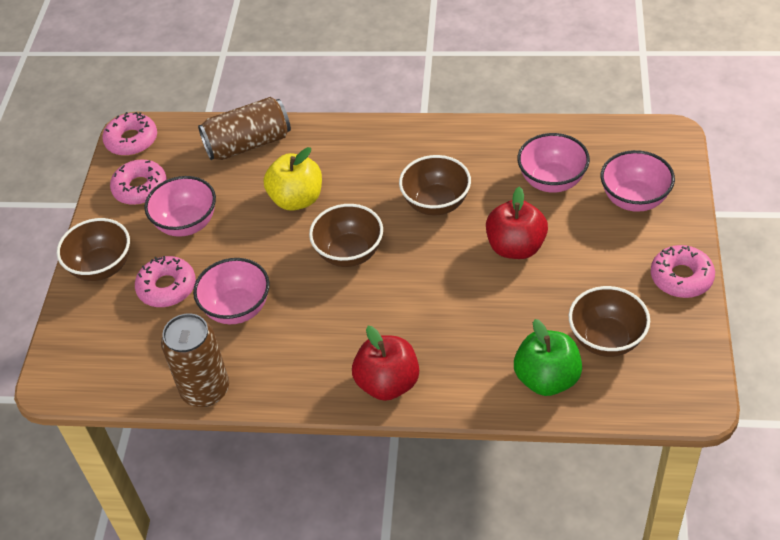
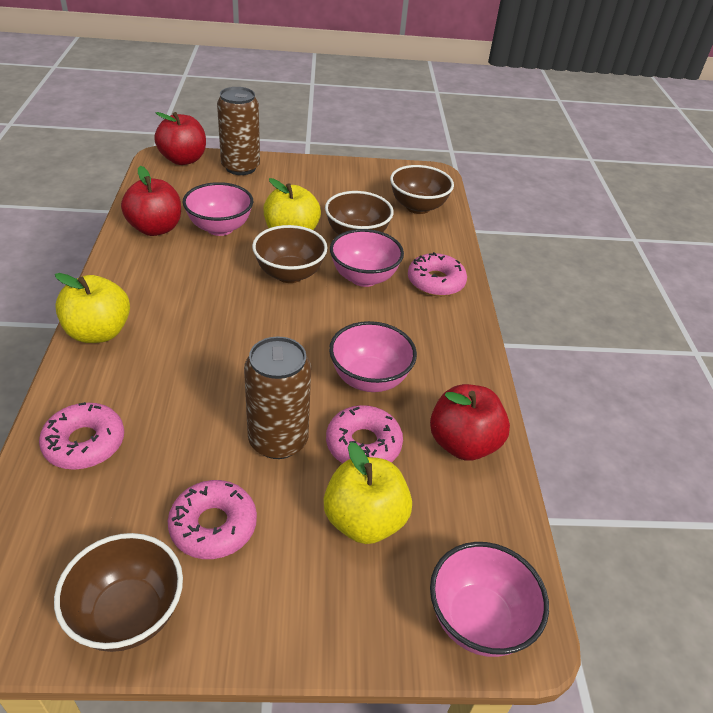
green apple: [514,319,582,396] = 1 -> none = 0
red apple: [352,326,419,401] [486,187,548,259] = 2 -> [121,166,181,236] [154,112,206,165] [430,384,510,461] = 3
yellow apple: [264,147,322,211] = 1 -> [55,273,130,343] [263,178,321,230] [324,442,412,544] = 3

